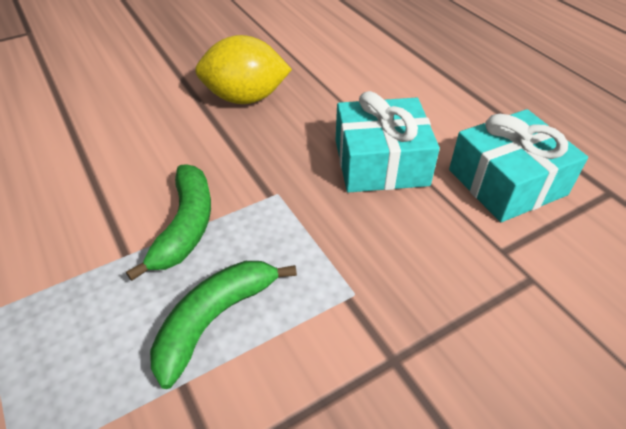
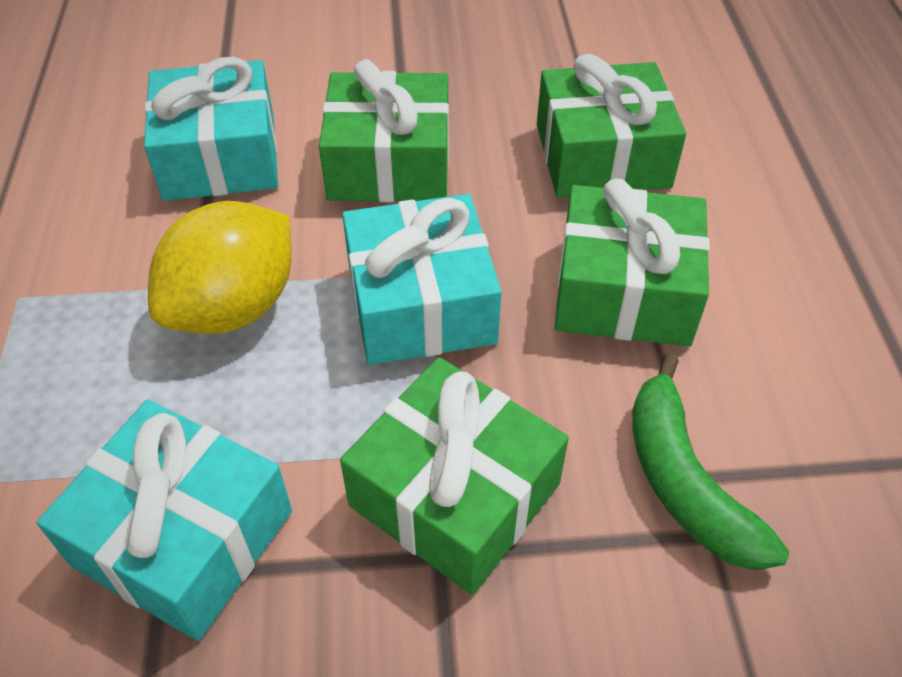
green banana: [126,164,211,281] [150,261,297,389] = 2 -> [632,353,789,570] = 1
green gift: none = 0 -> [319,59,449,202] [340,357,569,595] [537,54,686,197] [555,178,710,346] = 4
turquoise gift: [336,91,440,193] [449,109,588,222] = 2 -> [37,399,292,641] [144,57,278,201] [342,194,501,365] = 3

